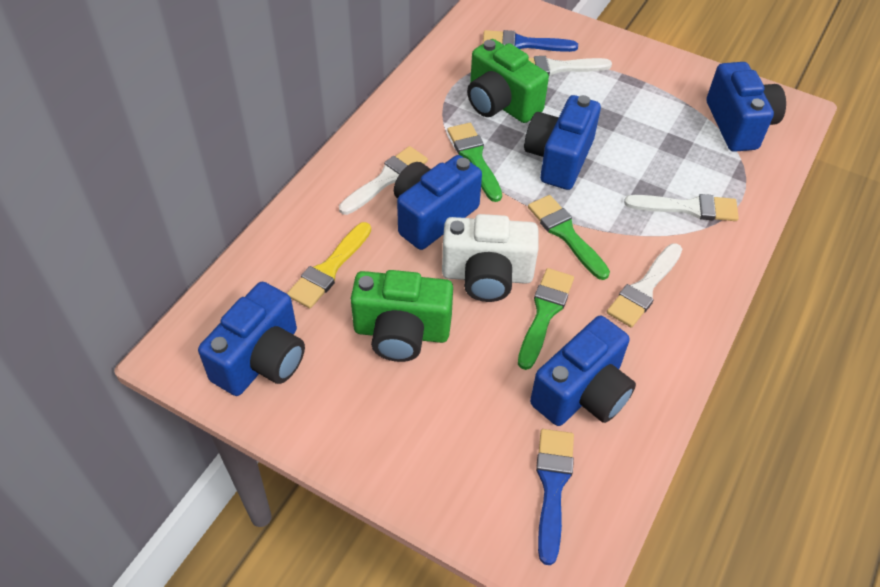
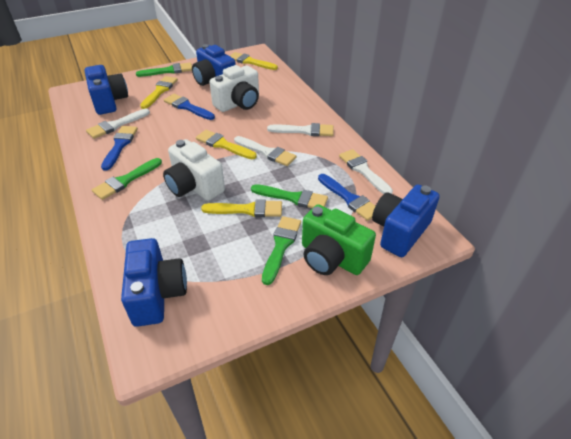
blue brush: [483,30,578,52] [536,429,574,565] = 2 -> [101,126,138,171] [164,94,215,120] [318,174,375,221] = 3
blue camera: [198,282,305,396] [394,155,482,250] [524,95,601,190] [530,316,636,426] [707,62,786,152] = 5 -> [85,65,128,115] [121,238,187,327] [192,44,236,86] [372,184,440,257] = 4
green brush: [447,123,502,202] [518,268,574,370] [528,195,610,280] = 3 -> [92,158,162,200] [136,63,192,77] [251,184,328,208] [262,216,301,285] = 4
green camera: [351,270,453,362] [467,39,549,123] = 2 -> [302,204,376,275] = 1
white camera: [442,214,538,302] = 1 -> [163,139,225,201] [210,65,259,112] = 2
yellow brush: [287,222,371,309] = 1 -> [140,76,178,109] [196,130,257,159] [201,199,282,217] [230,52,278,70] = 4

